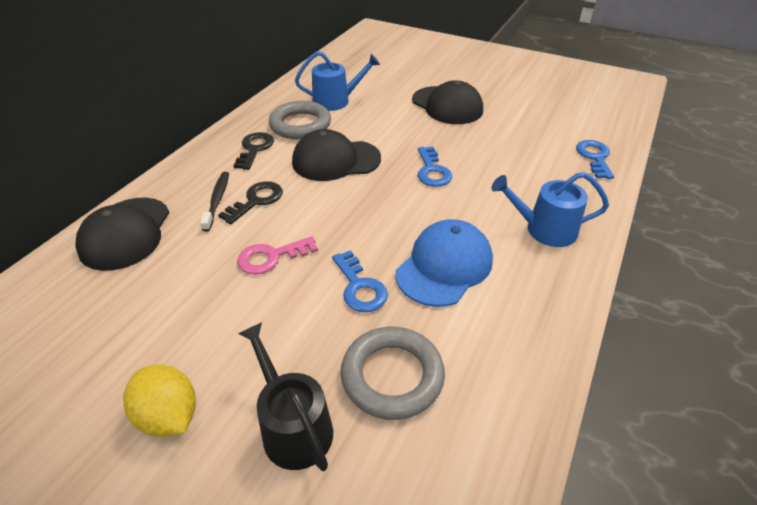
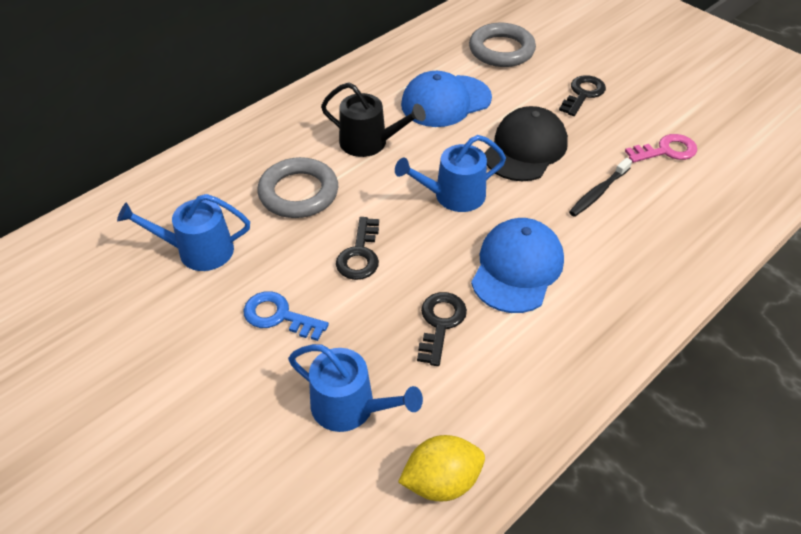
black cap: [75,198,169,271] [292,129,381,181] [412,80,483,124] = 3 -> [484,106,568,181] = 1
black key: [218,181,283,224] [234,132,274,170] = 2 -> [336,217,379,280] [417,292,467,366] [559,75,606,116] = 3
blue cap: [396,219,493,307] = 1 -> [401,71,492,127] [471,218,564,313] = 2
blue key: [332,250,388,312] [418,147,452,187] [576,140,614,179] = 3 -> [243,291,329,341] = 1
blue watering can: [295,51,380,111] [491,172,609,247] = 2 -> [117,194,250,271] [288,344,423,432] [395,135,506,212] = 3

